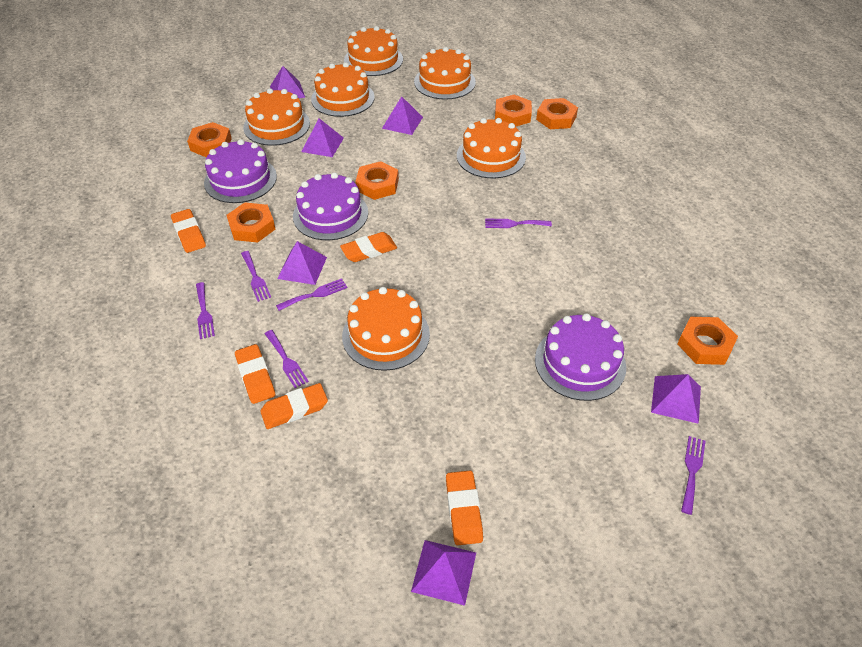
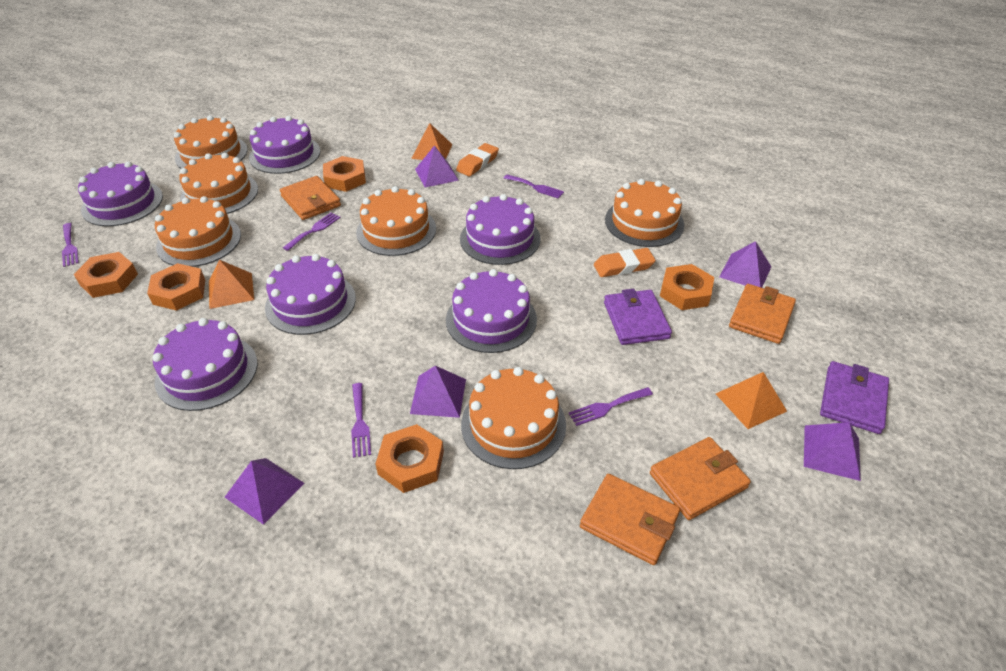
orange eraser: [171,209,206,253] [235,344,275,404] [260,383,328,429] [340,232,397,262] [446,471,483,545] = 5 -> [456,143,499,176] [594,248,656,277] = 2
orange nut: [187,122,232,158] [226,202,275,242] [355,161,399,200] [495,95,532,127] [536,98,578,129] [677,317,738,365] = 6 -> [74,252,138,298] [147,263,205,311] [323,156,366,192] [376,424,444,493] [660,264,714,310] = 5
orange pyramid: none = 0 -> [209,260,254,309] [411,123,452,160] [716,372,787,429] = 3
orange wallet: none = 0 -> [280,176,341,220] [580,474,680,565] [650,437,751,520] [729,284,796,344] = 4
purple cake: [204,139,277,203] [293,172,368,240] [535,313,626,401] = 3 -> [78,161,163,226] [152,318,257,411] [249,116,320,174] [265,254,356,335] [446,269,537,353] [460,194,540,265] = 6
purple fork: [196,282,215,339] [241,251,271,302] [265,330,309,388] [276,278,347,311] [485,218,552,228] [681,436,706,515] = 6 -> [62,223,79,267] [283,213,341,251] [351,383,371,458] [504,174,564,199] [569,387,653,426] = 5
purple pyramid: [270,66,305,98] [277,241,327,285] [301,118,344,157] [382,96,423,135] [411,540,476,606] [651,374,701,424] = 6 -> [225,458,304,525] [410,366,466,418] [415,145,459,187] [720,241,771,288] [804,422,861,481] = 5
purple wallet: none = 0 -> [604,289,672,345] [820,361,889,434] = 2

